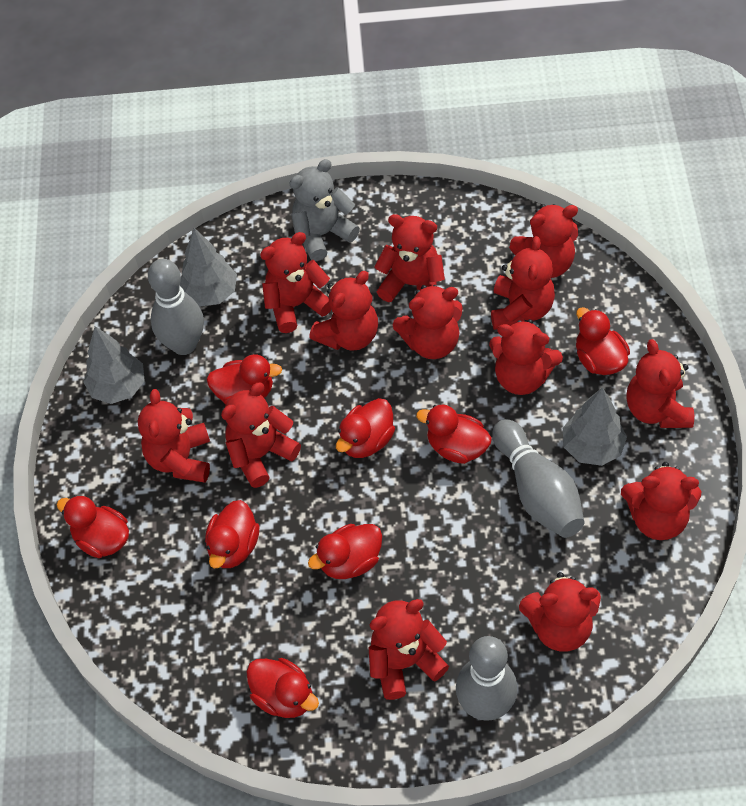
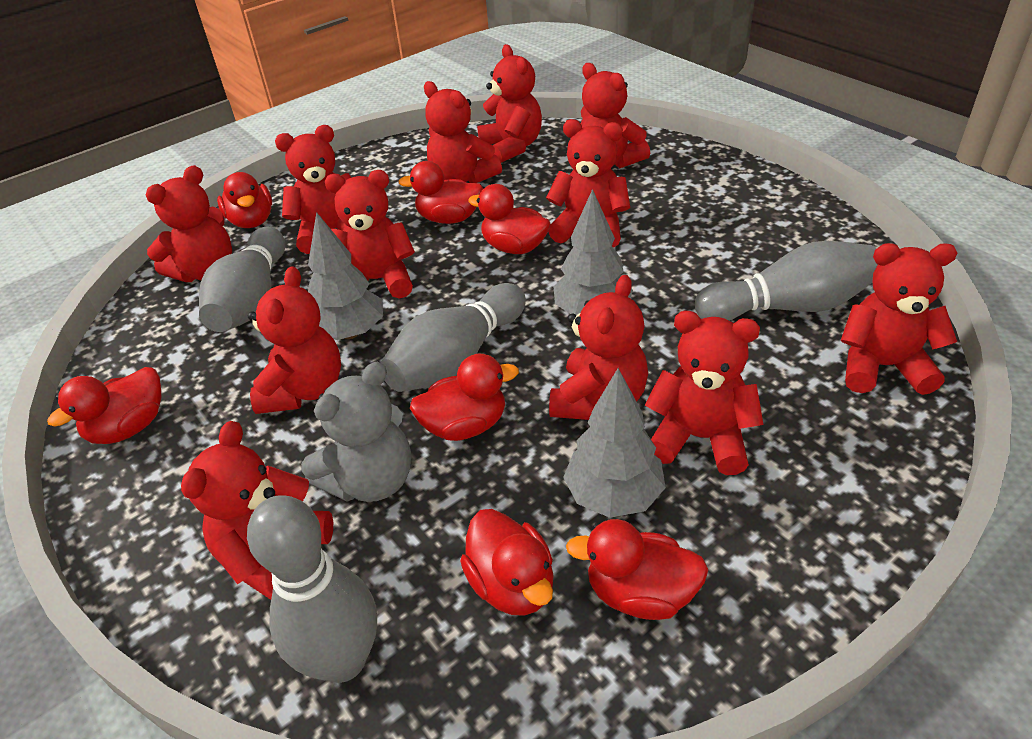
grey bowling pin: [148,259,204,355] [456,636,518,721] [492,419,584,538] = 3 -> [199,227,285,332] [247,495,377,683] [381,283,526,392] [695,241,878,321] = 4
red duck: [57,495,129,558] [205,500,259,568] [206,354,282,404] [246,658,319,718] [308,524,382,579] [336,398,395,458] [416,405,492,464] [576,307,630,375] = 8 -> [47,367,162,444] [217,172,272,228] [398,161,483,224] [410,354,519,441] [460,509,554,616] [468,184,551,254] [566,519,708,620] = 7
red teddy bear: [138,389,210,483] [221,383,301,488] [260,232,331,333] [309,271,378,351] [369,599,449,700] [375,214,445,302] [393,285,463,359] [489,319,563,395] [491,236,555,330] [509,204,578,278] [519,572,601,651] [621,462,701,540] [626,339,694,428] = 13 -> [146,165,232,282] [181,421,333,600] [248,266,341,414] [275,125,351,254] [325,170,415,299] [424,81,502,183] [477,44,542,163] [546,119,630,248] [549,275,648,420] [580,63,650,169] [645,311,764,475] [841,243,957,395] = 12

